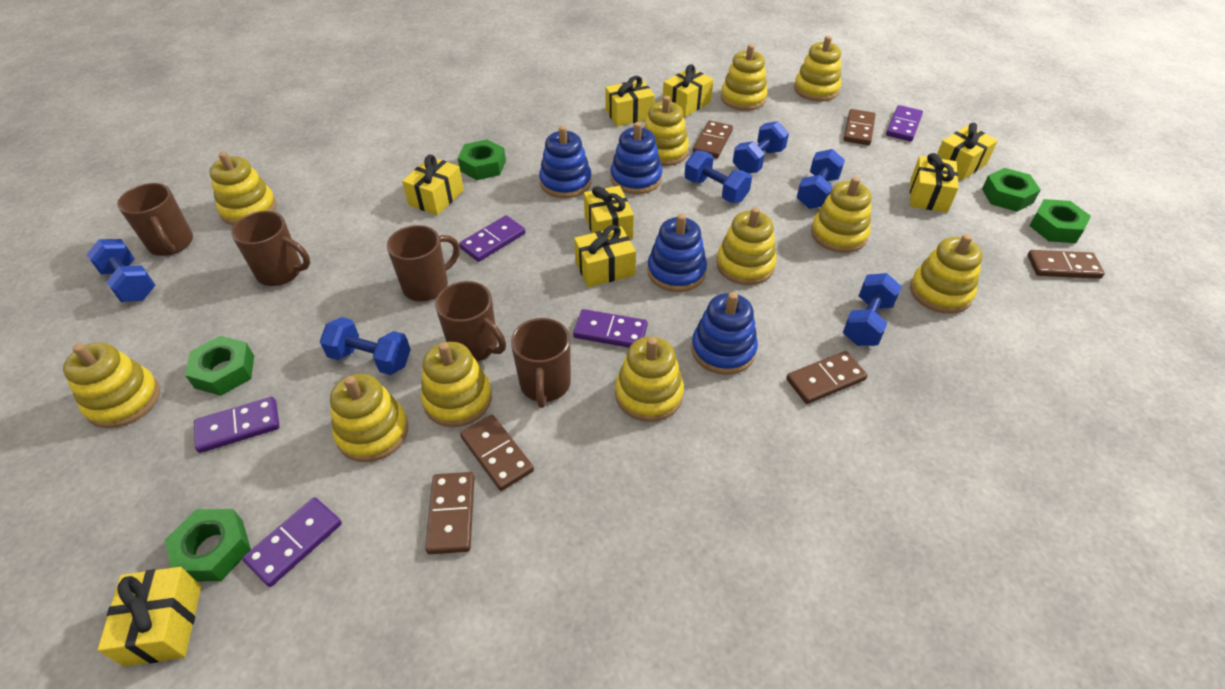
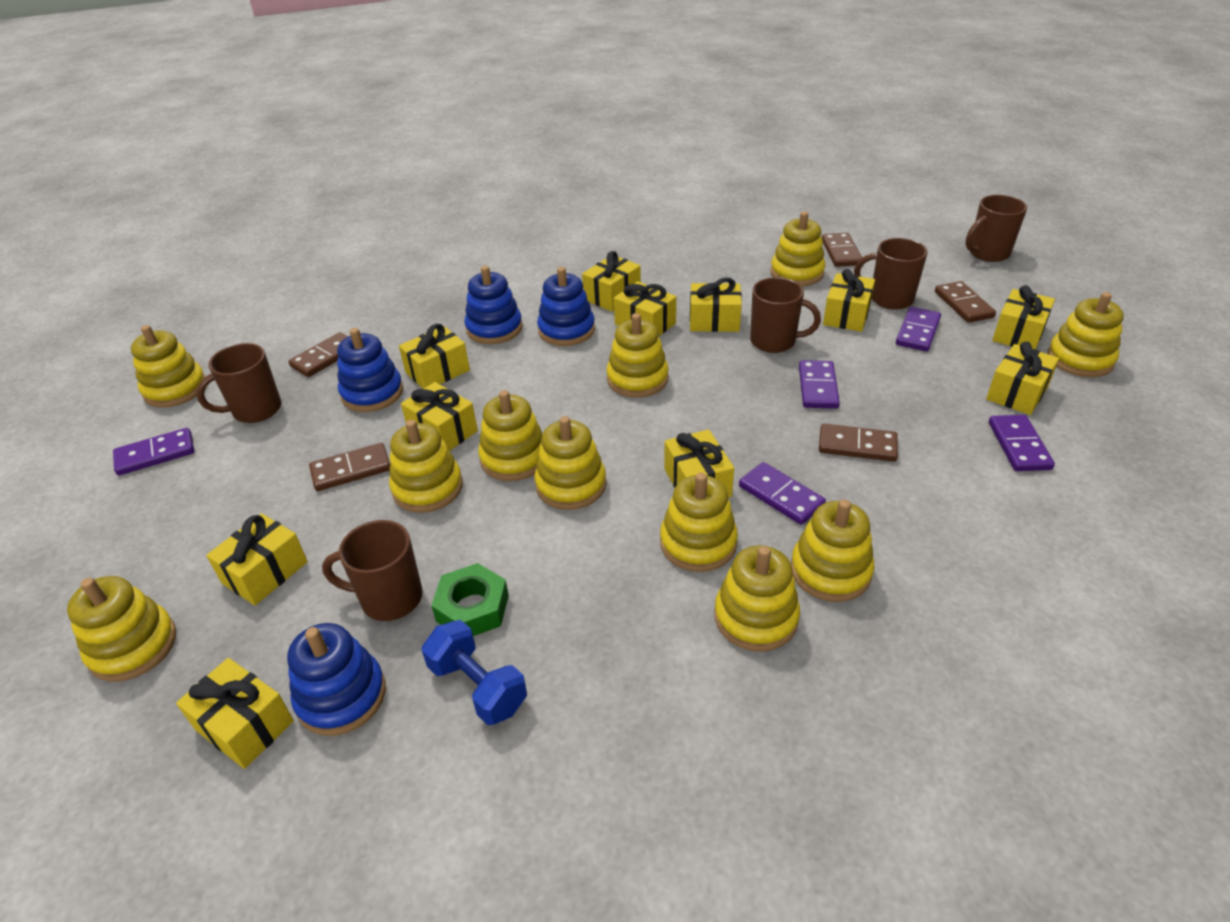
blue dumbbell: [86,239,156,302] [320,317,411,375] [684,150,752,203] [733,121,789,173] [797,149,845,209] [843,273,902,346] = 6 -> [422,620,527,725] = 1
brown domino: [425,472,475,554] [460,415,534,491] [693,121,733,158] [786,351,867,404] [844,109,876,145] [1028,250,1105,279] = 6 -> [288,332,348,377] [309,443,390,491] [819,424,898,462] [822,233,862,267] [935,281,996,323] = 5
green nut: [165,509,251,581] [185,336,254,396] [458,139,506,180] [982,168,1040,212] [1029,199,1091,243] = 5 -> [431,563,509,636] = 1
yellow gift: [97,567,201,666] [402,155,464,216] [574,225,636,287] [584,186,634,239] [605,76,655,126] [662,64,713,117] [910,153,959,212] [937,123,998,180] = 8 -> [176,658,294,769] [206,513,308,605] [399,324,470,389] [401,382,478,451] [582,251,641,312] [614,281,676,337] [665,429,734,498] [690,278,742,332] [823,269,875,332] [986,342,1059,415] [992,285,1055,349] = 11

